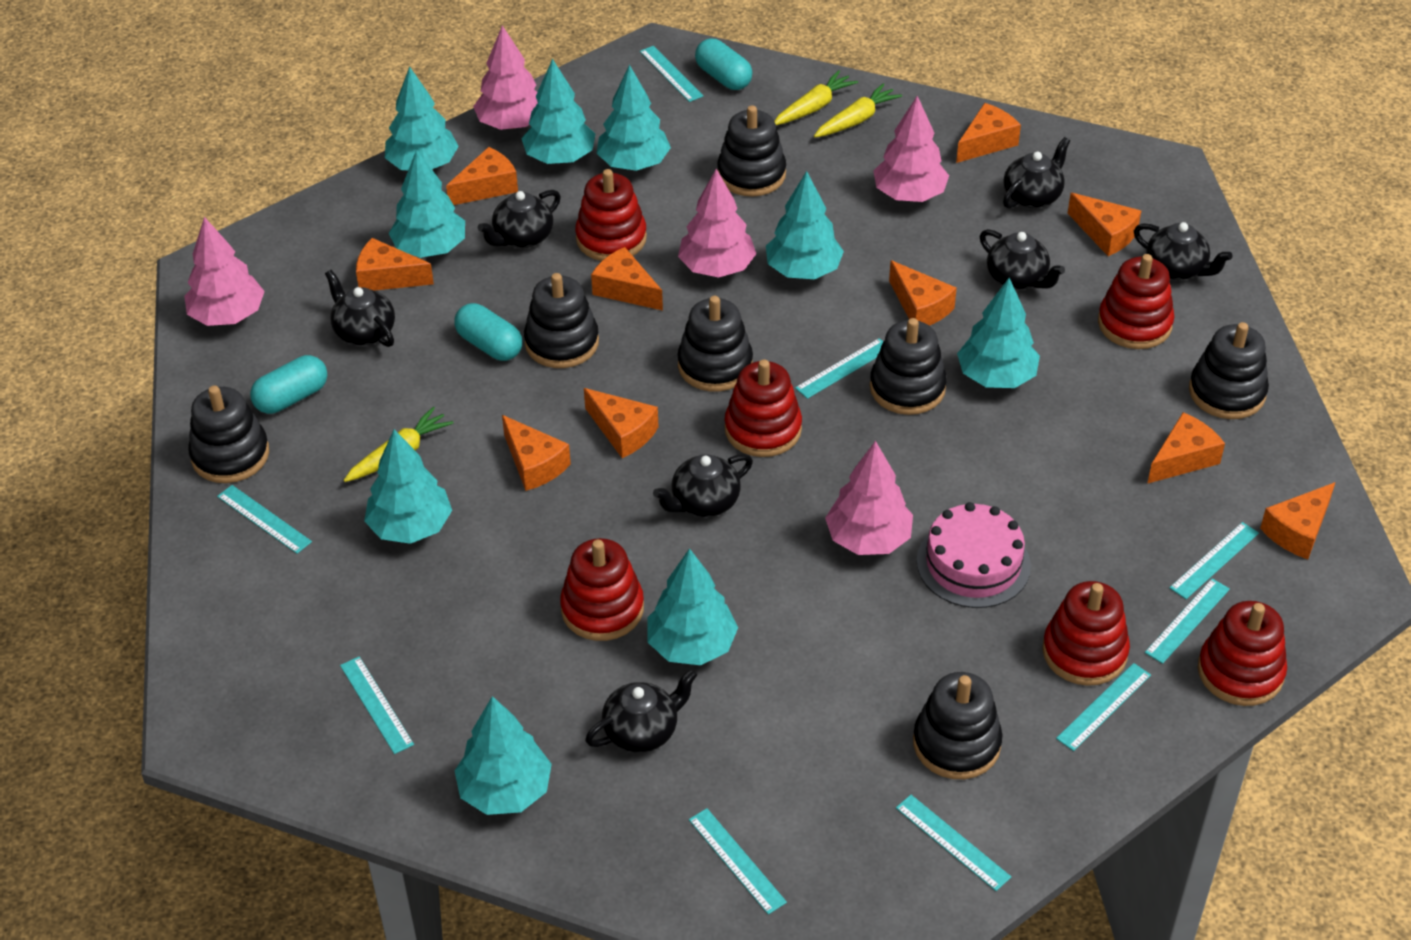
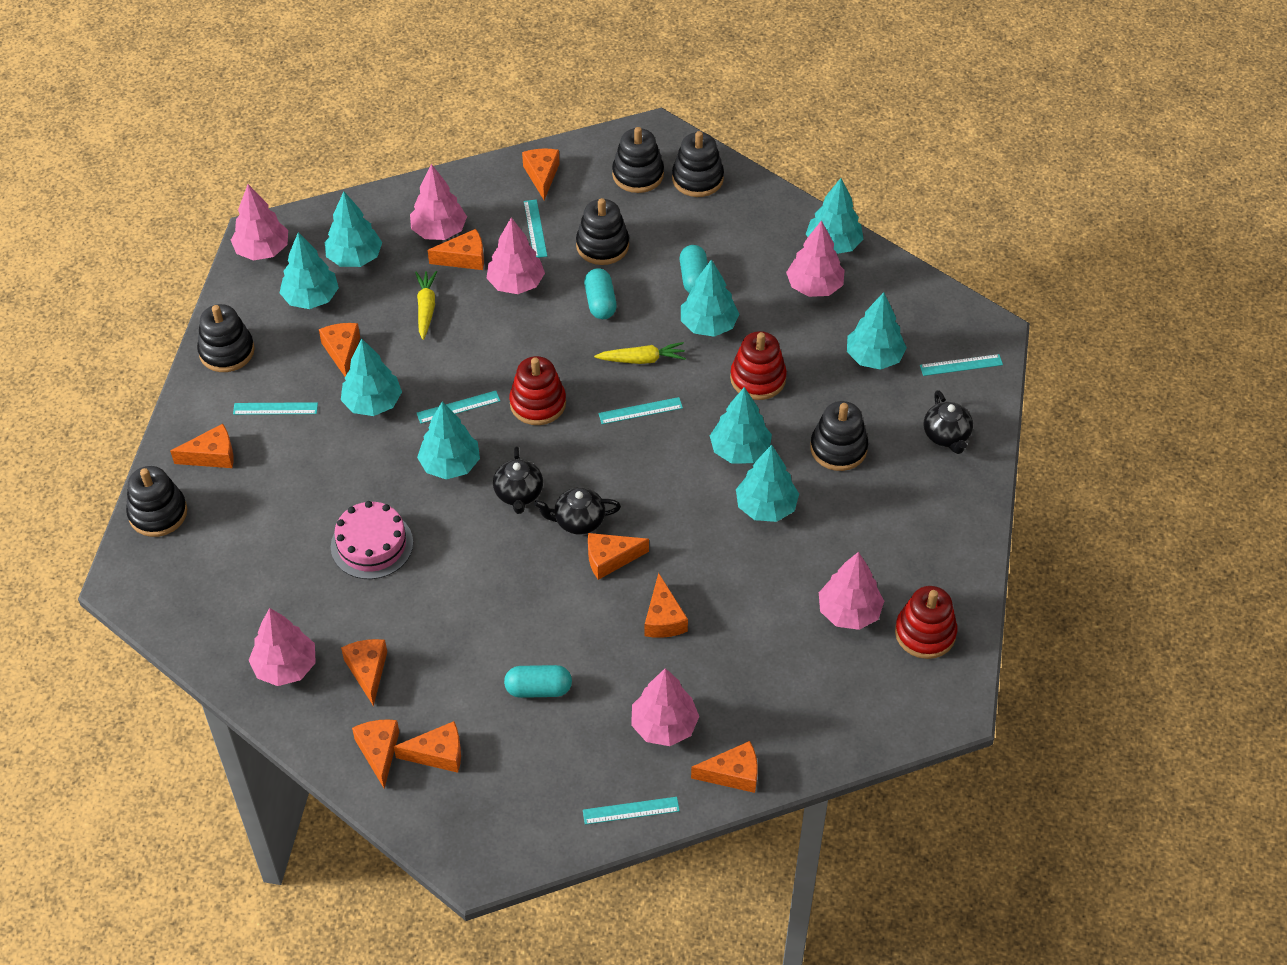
black stacking toy: [188,385,269,483] [524,273,599,368] [677,296,753,391] [717,105,786,196] [870,318,947,415] [913,672,1002,779] [1189,322,1269,419] = 7 -> [126,466,187,537] [197,304,255,372] [576,198,629,265] [612,127,664,193] [672,131,724,197] [810,401,868,471] = 6
black teapot: [325,270,395,347] [478,190,561,248] [585,669,697,752] [653,454,753,517] [980,229,1065,290] [1003,137,1070,208] [1134,222,1232,280] = 7 -> [493,446,543,514] [534,487,621,535] [924,390,973,454] = 3
pink tree: [184,217,265,326] [473,25,538,130] [678,169,756,278] [825,441,913,555] [874,96,949,202] = 5 -> [231,184,288,261] [249,608,316,686] [410,164,467,240] [486,217,545,294] [631,668,699,746] [786,220,845,297] [819,552,884,630] = 7
red stacking toy: [560,538,644,641] [575,169,647,261] [724,360,802,457] [1042,581,1130,686] [1098,254,1174,349] [1198,601,1287,706] = 6 -> [509,356,566,425] [730,331,787,400] [895,586,957,659] = 3
turquoise ruler: [217,485,312,554] [340,656,414,754] [640,46,703,102] [689,808,787,915] [795,338,883,399] [896,795,1011,891] [1056,663,1151,751] [1145,578,1230,664] [1169,522,1259,599] = 9 -> [233,402,318,415] [417,391,500,424] [524,199,547,258] [583,797,680,825] [598,397,683,424] [920,354,1003,376] = 6
yellow carrot: [343,407,453,482] [775,70,858,125] [814,83,902,138] = 3 -> [415,271,437,340] [594,342,686,364] = 2

